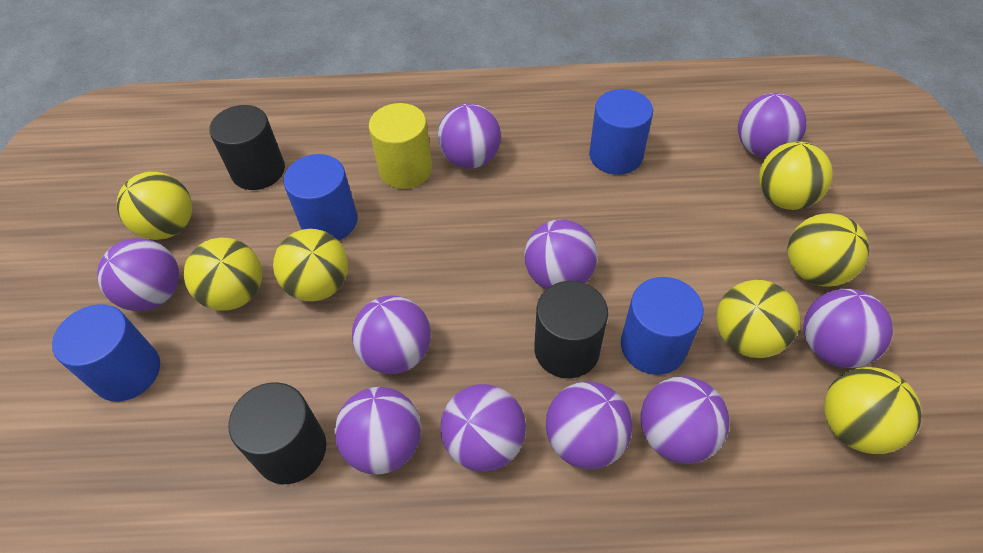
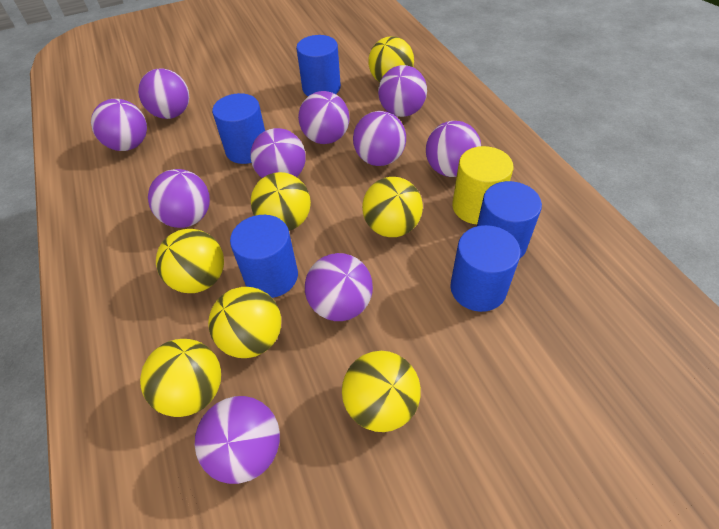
black cylinder: [209,105,285,190] [228,382,326,484] [534,281,608,378] = 3 -> none = 0
blue cylinder: [52,304,160,402] [283,154,357,241] [589,89,653,175] [621,277,704,375] = 4 -> [212,93,265,164] [230,215,298,298] [296,35,341,96] [450,225,521,312] [477,181,542,258] = 5

